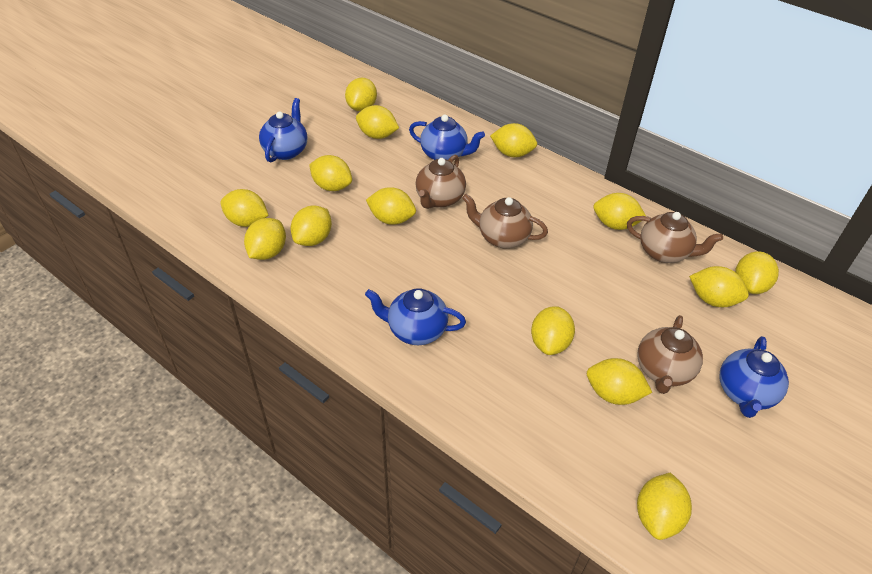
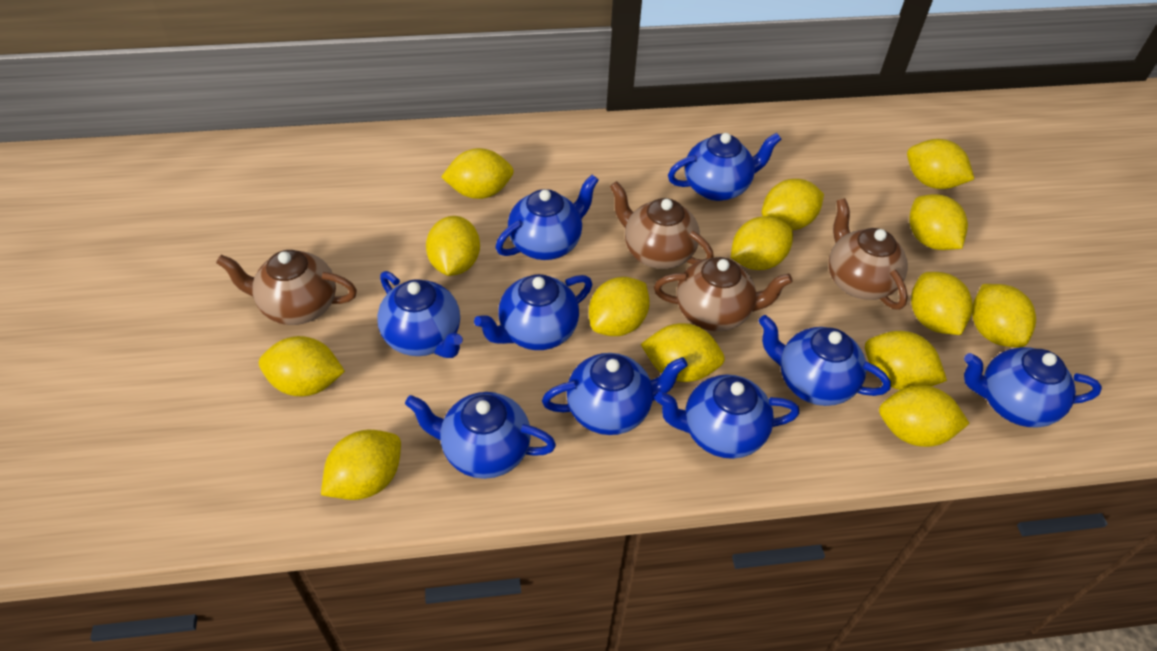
blue teapot: [259,98,308,162] [365,288,466,345] [409,115,485,160] [719,336,789,418] = 4 -> [377,271,463,358] [405,392,556,479] [474,274,592,350] [496,175,599,260] [542,353,688,435] [655,374,799,459] [668,133,781,201] [759,315,891,406] [964,347,1102,427] = 9

